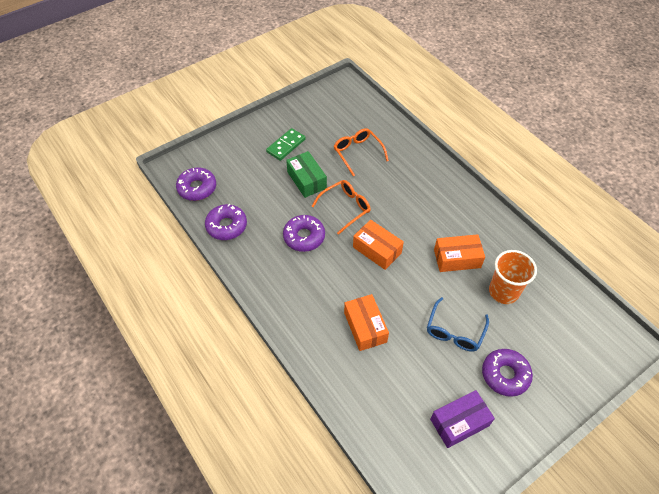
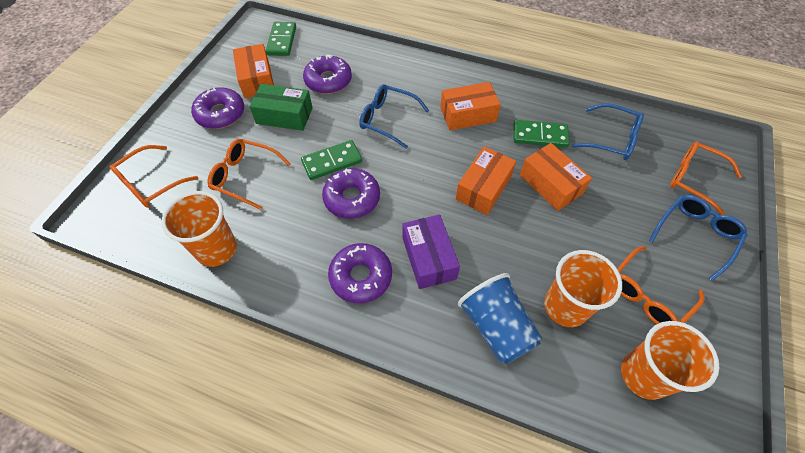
blue cup: none = 0 -> [458,273,543,364] = 1
blue glasses: [427,297,489,352] = 1 -> [359,84,429,149] [572,103,644,160] [649,195,748,281] = 3
green domino: [266,128,306,161] = 1 -> [266,22,296,56] [301,140,362,180] [513,120,570,147] = 3
orange box: [344,294,389,351] [353,220,404,270] [434,234,485,272] = 3 -> [233,44,274,98] [440,82,501,130] [456,146,516,215] [520,143,592,211] = 4
orange cup: [489,250,537,304] = 1 -> [162,191,237,267] [544,250,622,327] [621,321,719,400] = 3
orange glasses: [311,180,371,235] [334,128,389,177] = 2 -> [110,145,198,208] [208,139,291,210] [617,247,705,324] [670,141,742,215] = 4

